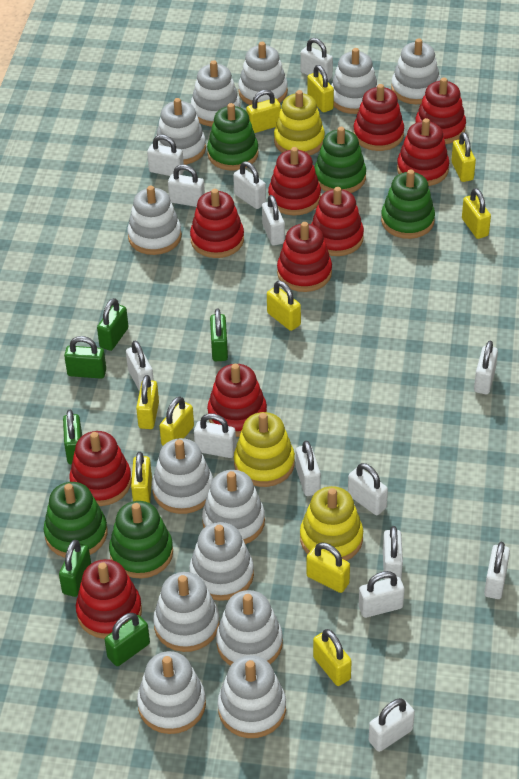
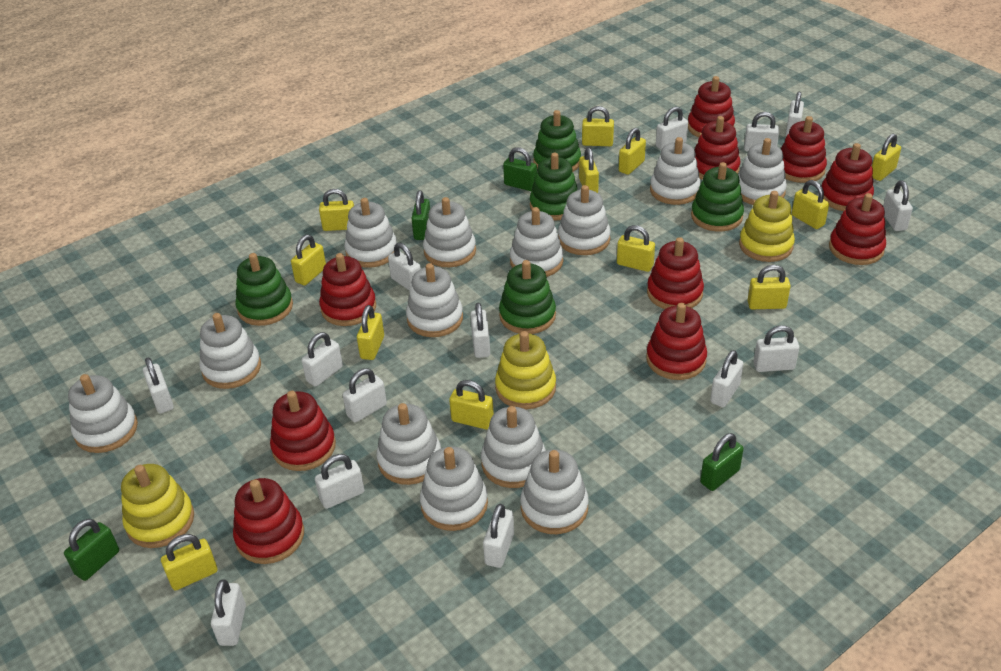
green padlock: [59,540,91,597] [63,410,82,464] [64,336,106,379] [97,298,129,351] [105,613,150,666] [210,308,228,361] = 6 -> [64,519,119,581] [411,191,430,240] [503,147,537,191] [700,433,744,491] = 4
yellow padlock: [131,452,152,503] [136,375,159,429] [159,397,194,446] [246,90,281,133] [267,281,301,331] [306,543,350,593] [307,65,334,112] [313,629,352,686] [451,132,476,182] [462,188,491,239] = 10 -> [161,534,218,591] [291,235,326,285] [319,189,354,231] [357,305,384,360] [449,380,494,430] [579,147,599,193] [582,106,614,146] [617,225,655,272] [619,128,646,175] [748,265,791,309] [792,180,829,229] [872,133,901,181] = 12

